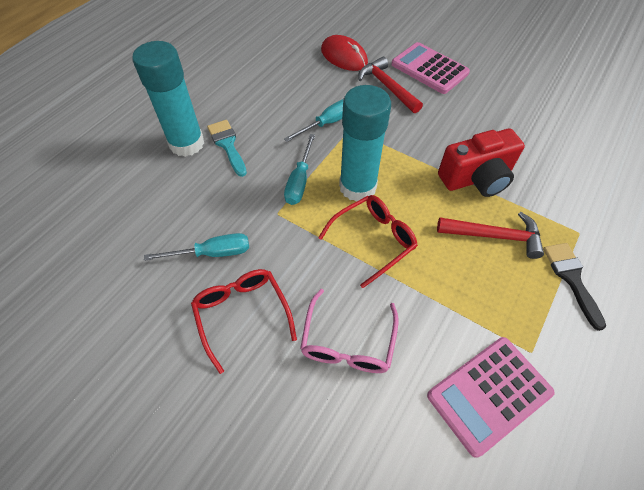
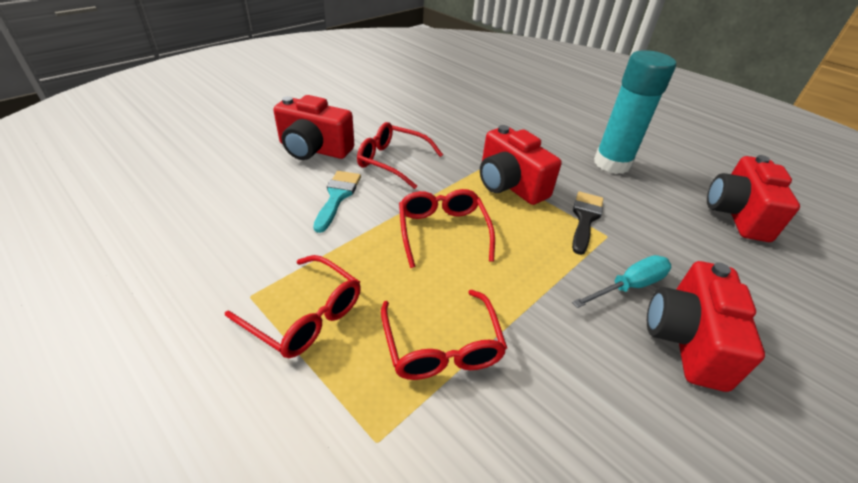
pink calculator: [391,42,470,94] [427,337,555,458] = 2 -> none = 0
pink glasses: [300,289,398,373] = 1 -> none = 0
red camera: [438,128,525,197] = 1 -> [274,95,354,160] [480,125,562,205] [647,261,765,392] [707,155,800,242] = 4
red glasses: [191,269,297,374] [318,195,418,288] = 2 -> [225,255,361,358] [357,122,443,189] [381,290,507,380] [399,189,495,268] = 4
red hammer: [358,57,423,113] [437,212,544,259] = 2 -> none = 0
red mouse: [321,35,368,71] = 1 -> none = 0
turquoise glue stick: [132,41,204,157] [339,85,391,202] = 2 -> [594,50,676,174] = 1
turquoise screwdriver: [144,233,249,261] [284,99,343,142] [284,134,315,205] = 3 -> [572,255,671,308] = 1

